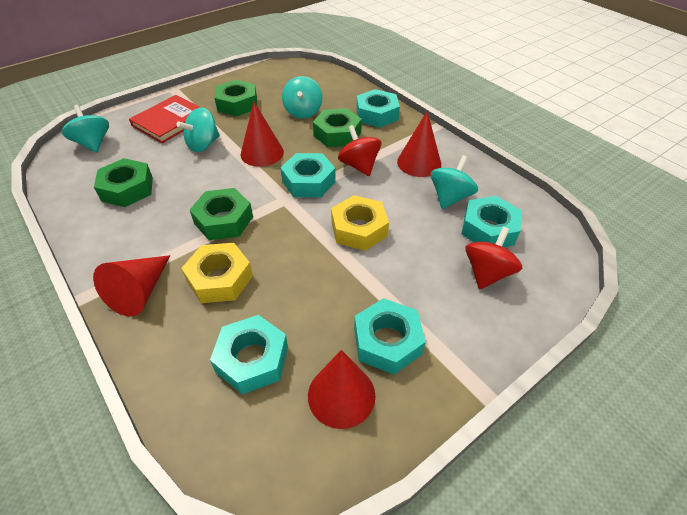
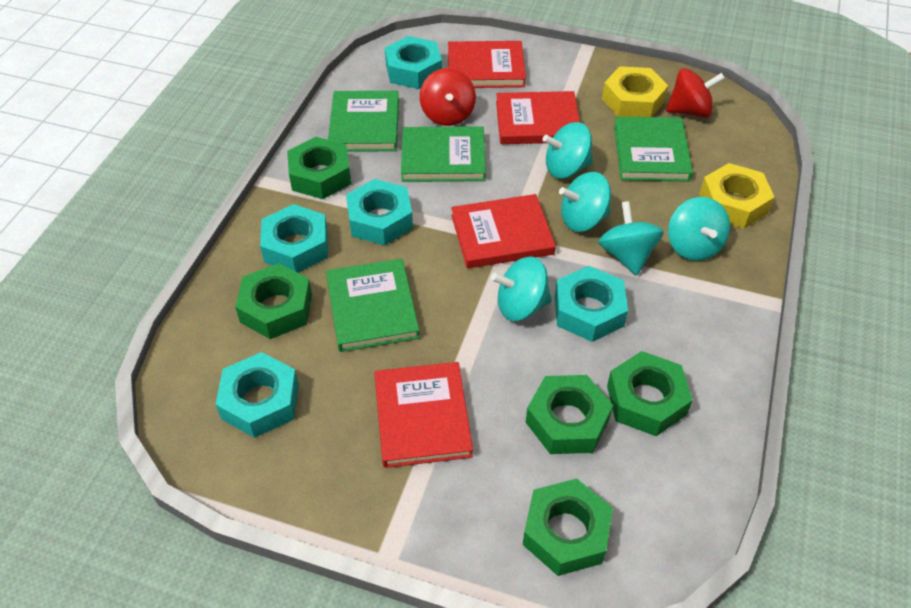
green book: none = 0 -> [326,259,420,352] [328,91,399,152] [401,126,486,182] [614,117,693,182] = 4
green nut: [94,158,153,207] [190,188,253,240] [214,80,257,116] [313,108,362,147] = 4 -> [235,263,312,339] [287,137,351,199] [523,479,613,576] [526,375,613,454] [607,351,693,436] = 5
red book: [129,95,202,143] = 1 -> [374,362,473,468] [448,41,526,88] [451,194,556,268] [496,91,580,144] = 4
red cone: [93,255,170,316] [240,102,284,167] [308,350,375,429] [397,111,441,177] = 4 -> none = 0
turquoise spinning top: [62,105,109,153] [177,107,220,152] [282,76,322,119] [431,155,478,209] = 4 -> [491,257,552,321] [542,122,593,178] [559,172,611,232] [598,201,664,276] [668,197,730,261] = 5

